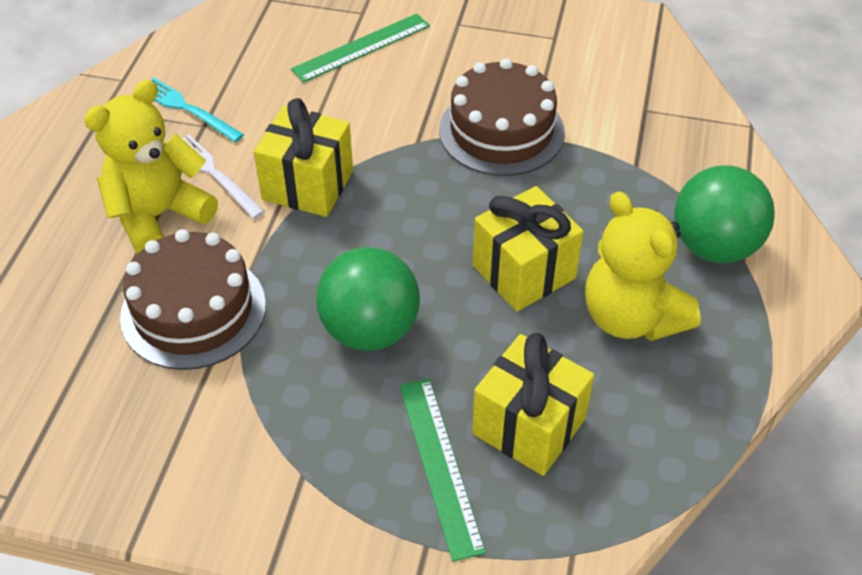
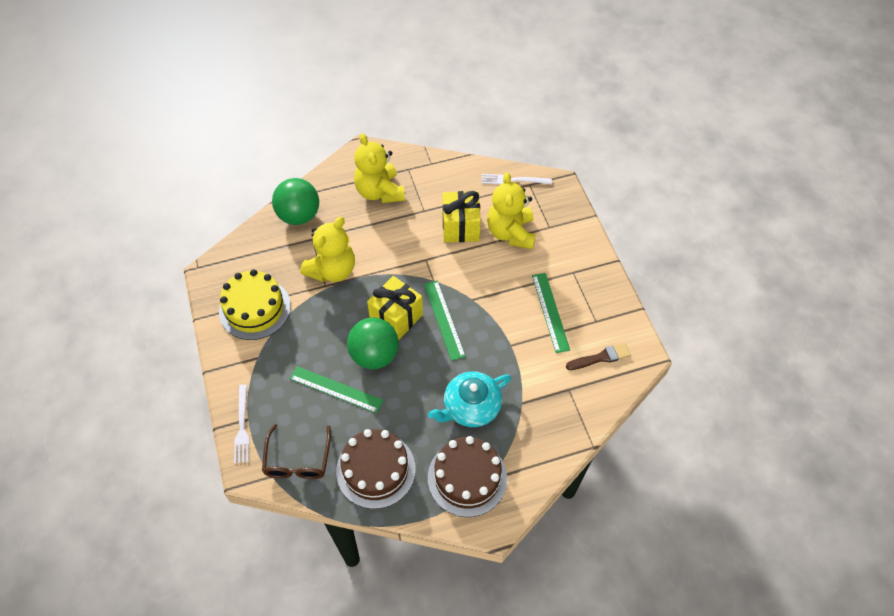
brown brush: none = 0 -> [566,343,631,370] = 1
brown glasses: none = 0 -> [262,424,331,479] = 1
green ruler: [291,14,430,83] [400,379,486,562] = 2 -> [290,366,383,413] [424,280,466,361] [532,273,570,353] = 3
turquoise fork: [151,77,244,142] = 1 -> none = 0
turquoise teapot: none = 0 -> [428,371,511,427] = 1
white fork: [182,135,265,219] = 1 -> [234,384,249,463] [481,174,552,184] = 2
yellow cake: none = 0 -> [219,269,291,340] = 1
yellow gift: [254,98,353,217] [472,333,594,476] [473,186,584,312] = 3 -> [367,276,423,340] [443,191,481,242] = 2
yellow teddy bear: [84,80,218,253] [585,191,701,341] = 2 -> [300,217,355,282] [354,133,405,203] [487,172,536,249] = 3

